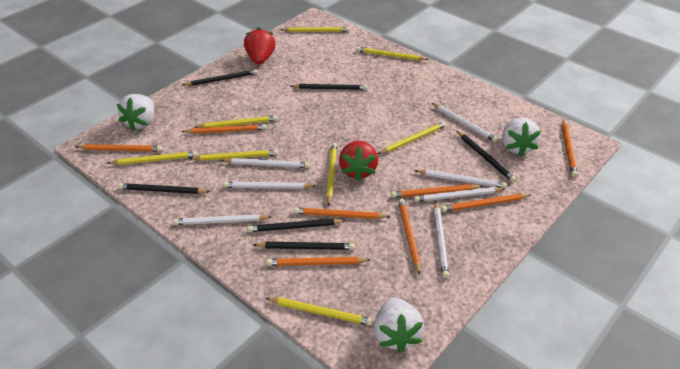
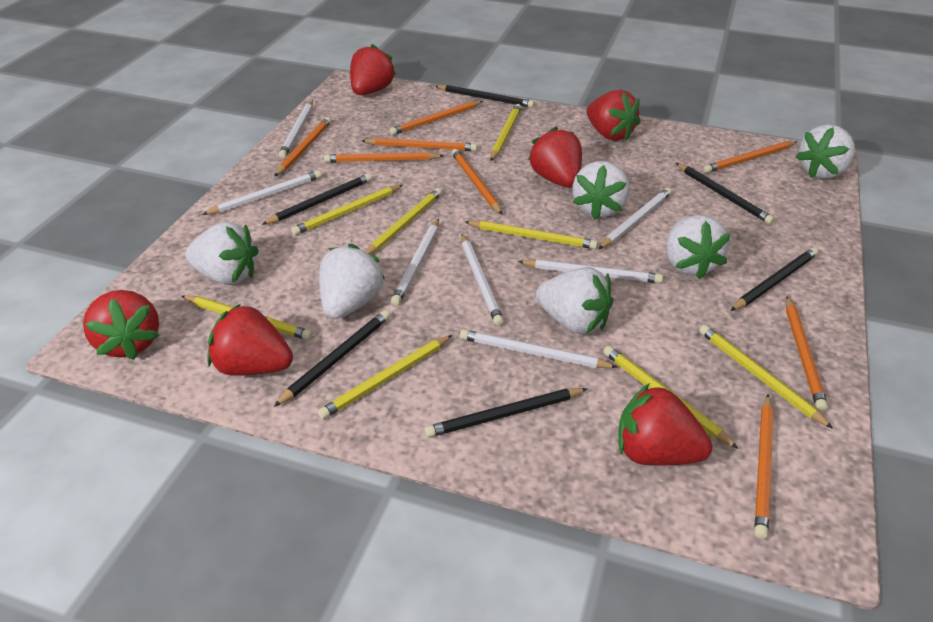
red strawberry: [244,27,276,64] [339,141,378,181] = 2 -> [83,290,160,360] [207,304,293,376] [350,44,396,95] [528,127,582,188] [587,90,641,141] [618,383,712,466] = 6
white strawberry: [117,94,154,131] [374,297,424,353] [502,118,541,157] = 3 -> [185,222,259,285] [319,244,385,319] [536,267,613,335] [572,161,630,220] [666,215,730,279] [796,124,855,179] = 6

